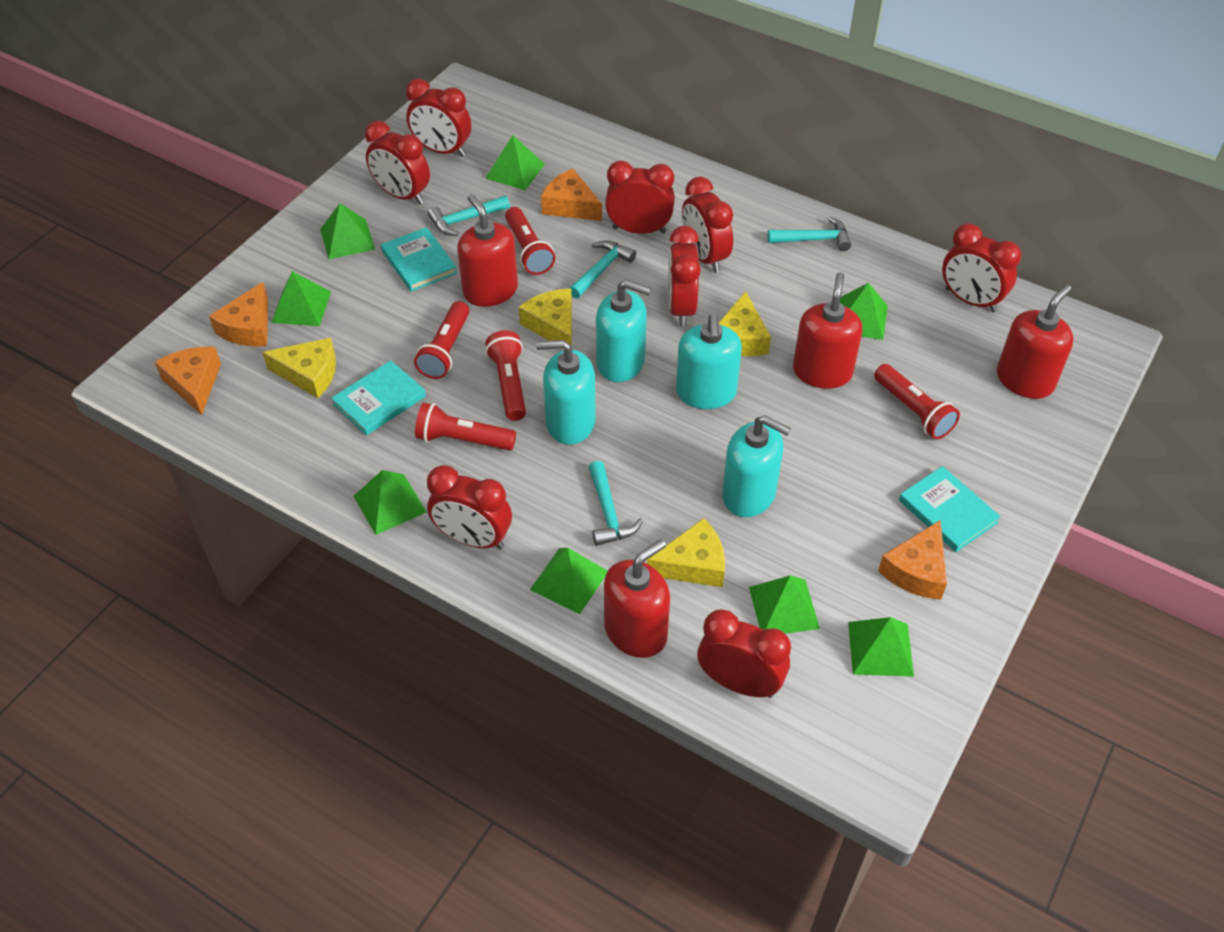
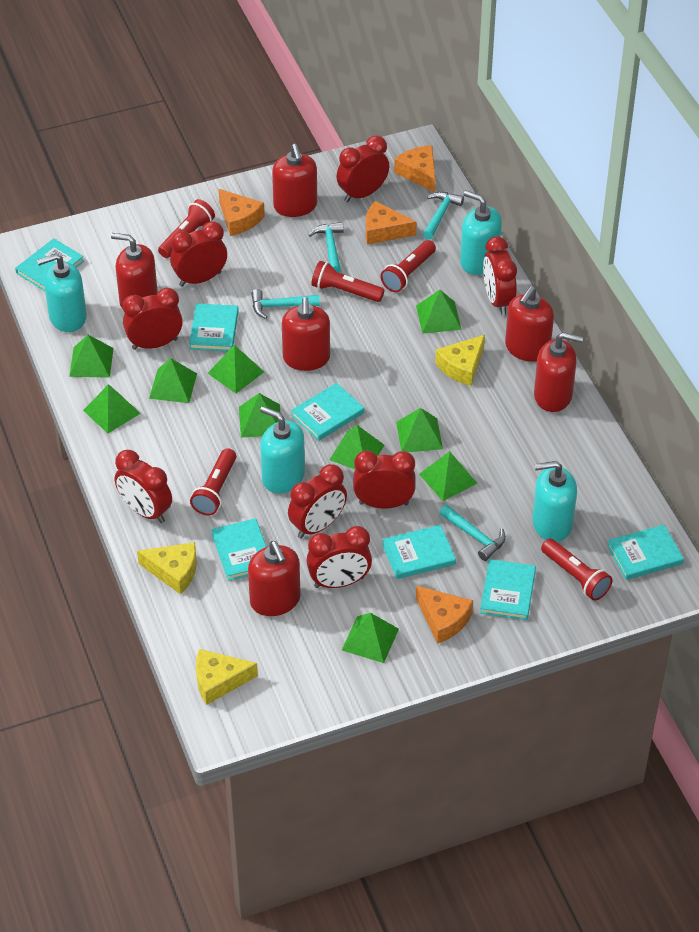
green pyramid: [271,271,331,326] [320,203,375,259] [354,470,426,535] [486,135,545,190] [530,548,608,614] [749,575,820,634] [840,283,888,340] [848,617,914,677] = 8 -> [69,335,114,378] [83,384,141,433] [149,358,197,403] [208,345,264,393] [239,393,280,438] [329,425,384,469] [342,613,399,663] [396,408,443,452] [416,290,462,334] [419,451,477,501] = 10
red soap dispenser: [457,194,518,307] [604,539,670,658] [793,272,862,389] [997,284,1073,399] = 4 -> [111,233,158,309] [248,541,300,616] [272,144,317,217] [282,297,330,371] [505,286,554,362] [534,332,583,412] = 6
turquoise book: [331,360,426,435] [381,227,457,292] [899,466,1001,552] = 3 -> [15,238,84,291] [189,303,239,351] [211,518,267,581] [291,383,364,441] [382,525,456,579] [480,559,536,620] [607,525,684,580] = 7
yellow cheese: [262,338,336,398] [519,289,572,346] [647,518,725,587] [718,291,771,356] = 4 -> [137,542,197,594] [196,649,258,705] [435,335,485,386] = 3

